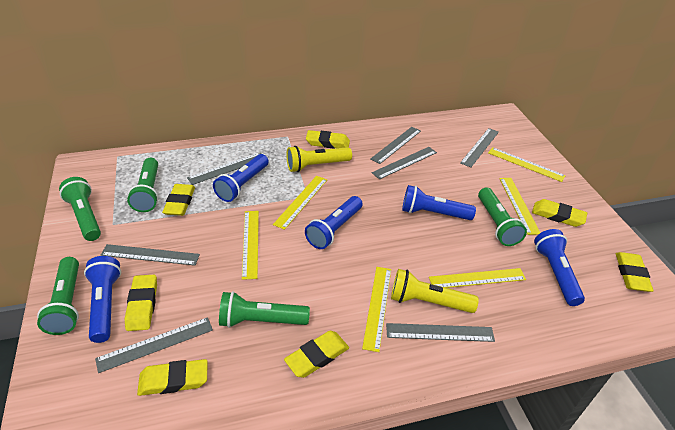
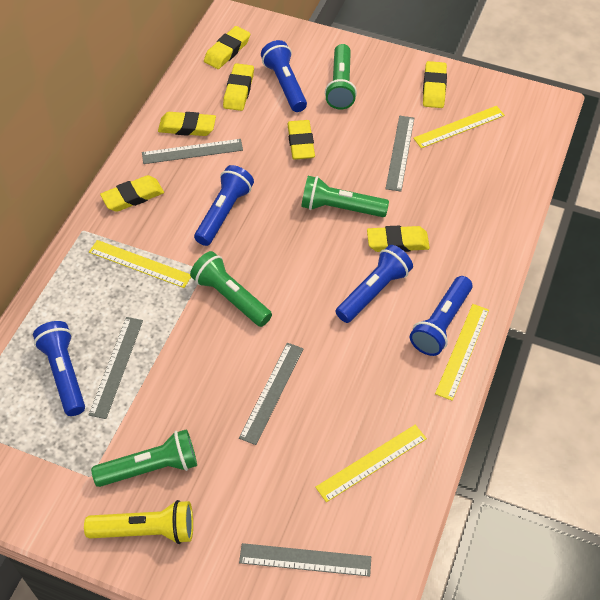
green flashlight: [37,257,79,335] [59,177,101,241] [127,158,159,212] [219,291,310,328] [478,187,527,246] = 5 -> [91,429,197,487] [190,251,272,327] [301,176,389,217] [325,44,357,109] = 4
grey ruler: [95,317,213,373] [101,244,200,266] [187,153,261,185] [370,127,421,164] [372,147,437,179] [386,323,495,342] [460,128,499,168] = 7 -> [89,317,143,419] [142,139,243,164] [239,343,304,445] [239,543,371,577] [385,116,414,192] = 5
yellow flashlight: [286,146,352,172] [391,269,479,313] = 2 -> [84,500,193,544] = 1
yellow ruler: [242,211,259,280] [273,176,327,230] [362,267,391,352] [429,268,526,288] [488,147,566,182] [499,178,540,235] = 6 -> [89,240,191,288] [315,425,427,502] [413,106,505,148] [435,304,489,401] = 4

